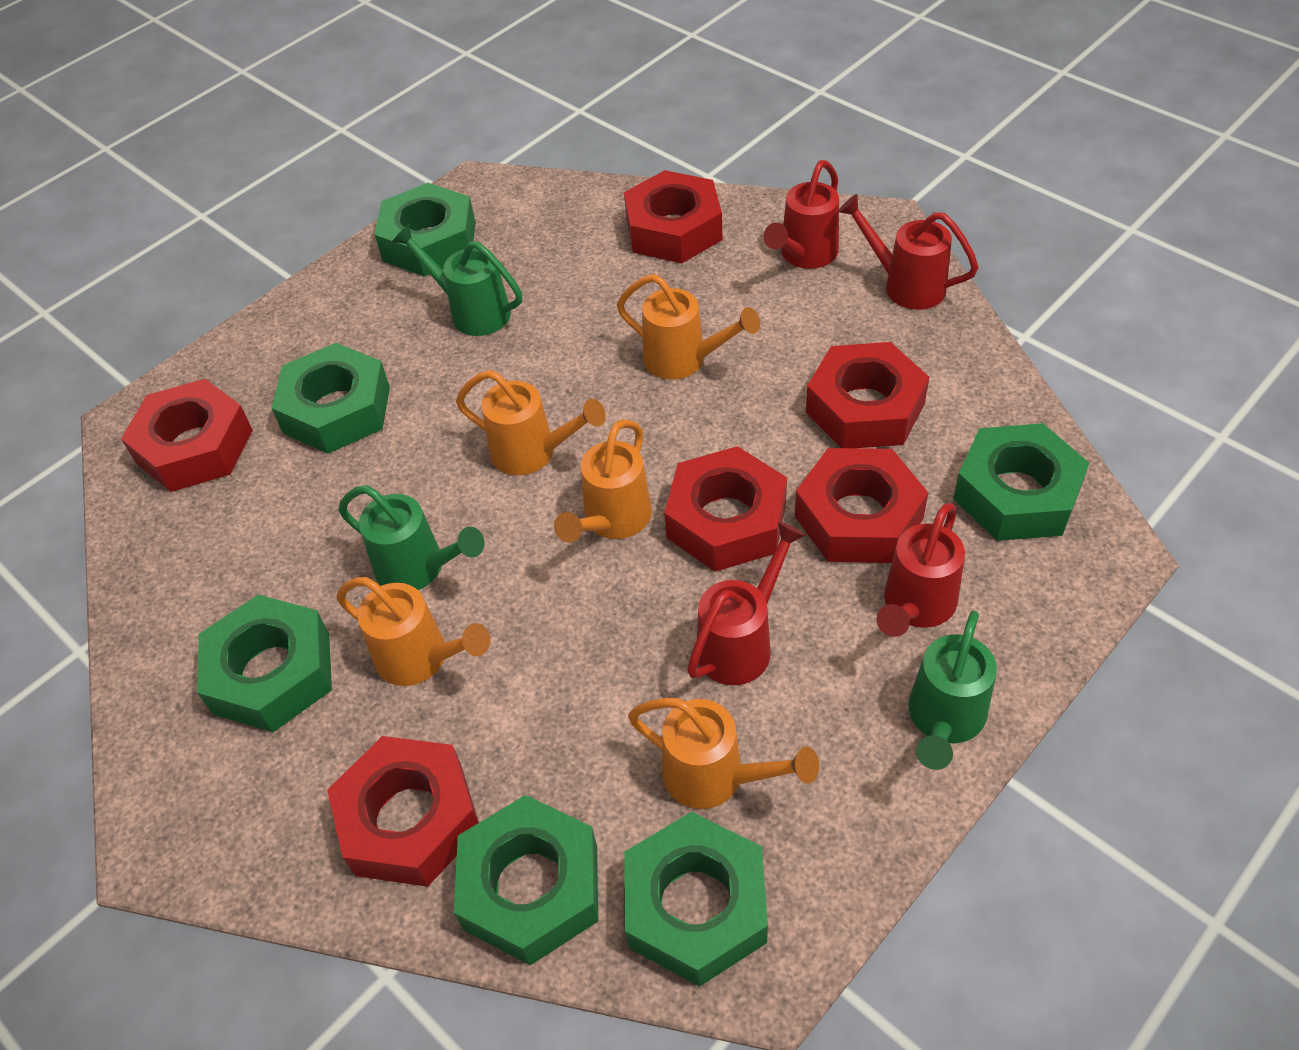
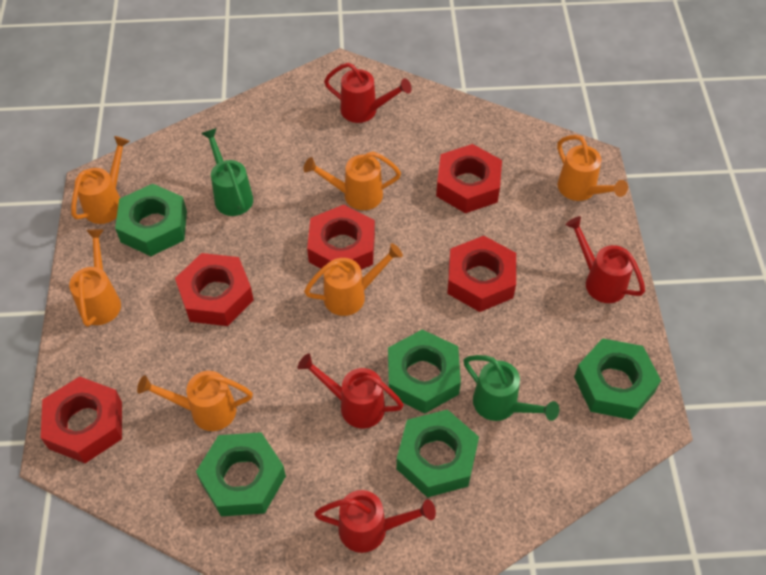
green nut: [197,595,332,732] [272,343,390,454] [375,183,476,276] [454,795,598,965] [624,812,768,987] [953,423,1089,541] = 6 -> [115,184,187,256] [196,432,286,516] [388,329,461,413] [396,409,479,498] [574,338,661,420] = 5
green watering can: [339,485,484,590] [392,224,522,336] [908,611,997,770] = 3 -> [201,128,253,216] [464,355,559,421] = 2
orange watering can: [337,577,490,686] [456,370,606,475] [554,420,652,543] [617,274,760,380] [628,698,819,809] = 5 -> [69,229,121,327] [71,136,130,224] [137,371,253,431] [304,152,401,210] [304,243,403,316] [557,135,628,201] = 6
red nut: [121,379,253,492] [327,736,479,887] [624,170,722,263] [665,446,787,572] [795,448,928,563] [806,342,929,448] = 6 -> [41,376,122,463] [175,253,254,326] [307,205,375,270] [436,144,502,213] [447,236,516,312] = 5

